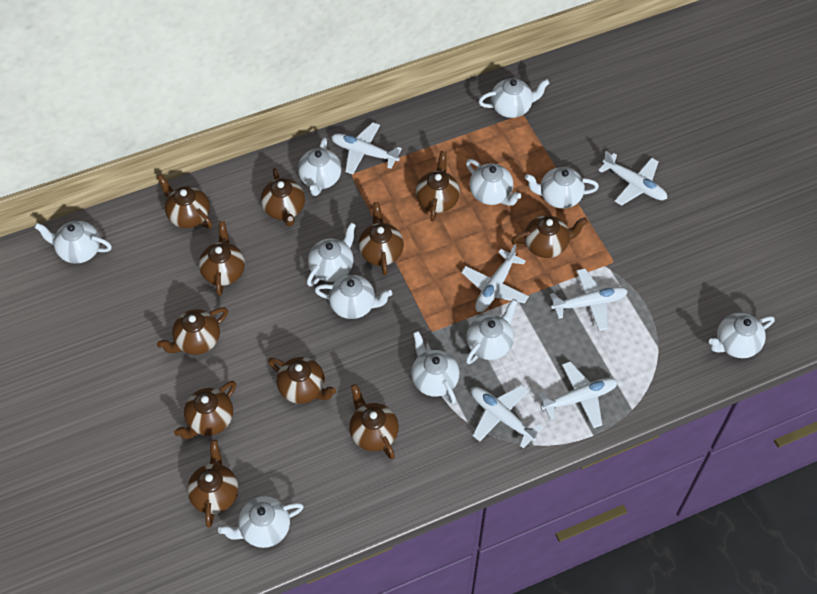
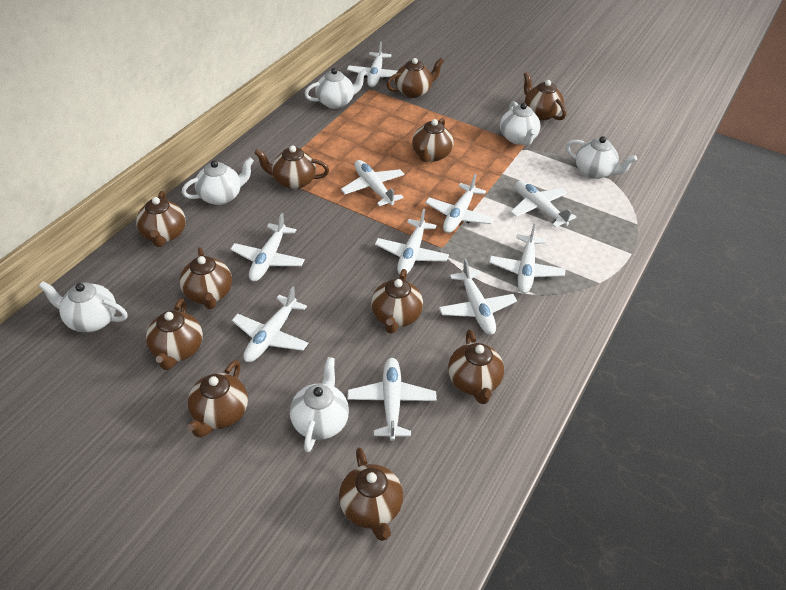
white plane: [331,122,402,174] [461,244,529,312] [471,385,543,449] [538,362,618,428] [550,269,628,331] [598,151,667,206] = 6 -> [230,213,305,281] [232,286,309,362] [341,160,404,206] [347,41,397,87] [347,358,437,441] [375,209,449,275] [425,174,494,233] [439,259,517,335] [489,223,566,293] [511,180,576,228] = 10
white teapot: [34,221,112,264] [218,496,304,548] [298,137,342,196] [307,222,356,287] [315,275,392,319] [411,331,459,404] [466,159,522,206] [466,299,518,364] [478,78,549,118] [525,167,599,209] [709,313,774,358] = 11 -> [38,281,128,332] [182,158,254,205] [290,357,349,452] [305,68,367,109] [500,101,540,145] [566,136,637,179] = 6

